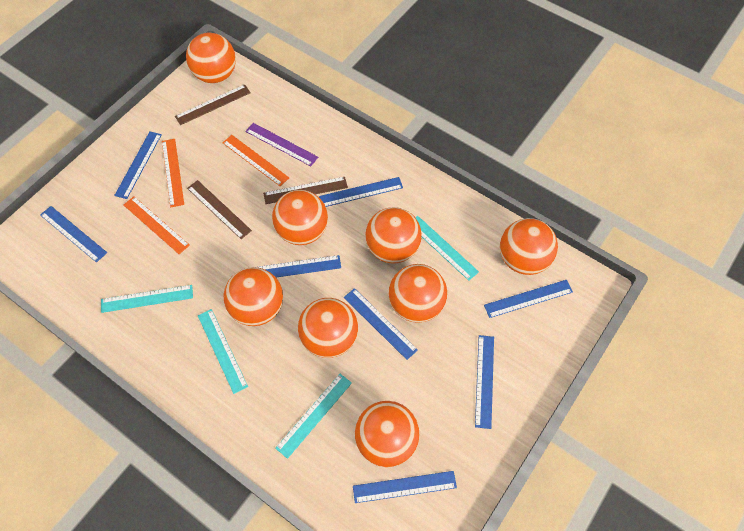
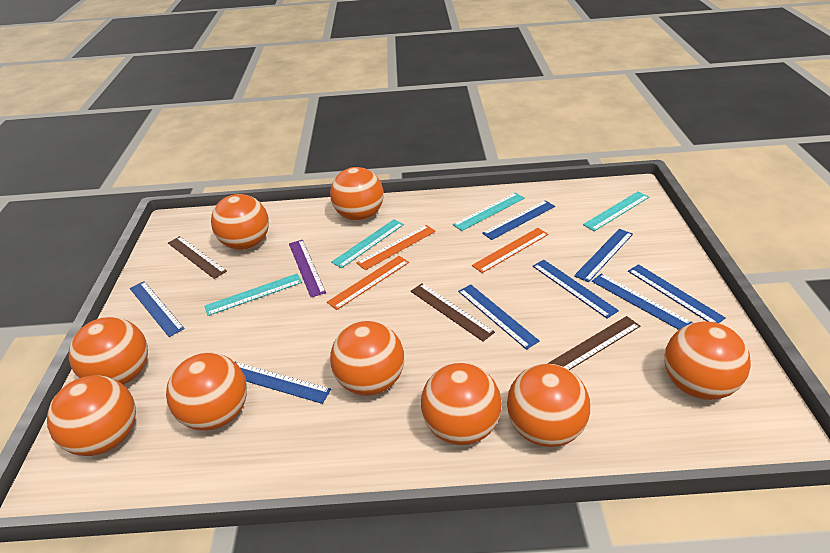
orange ball: [186,33,236,83] [224,267,283,326] [272,190,328,245] [298,298,358,358] [355,401,420,467] [365,207,422,263] [389,264,447,323] [500,218,558,275] = 8 -> [47,376,136,456] [69,317,148,385] [166,353,247,430] [211,194,269,250] [330,167,384,221] [330,321,404,396] [421,363,502,445] [507,364,590,447] [664,321,751,400] = 9

